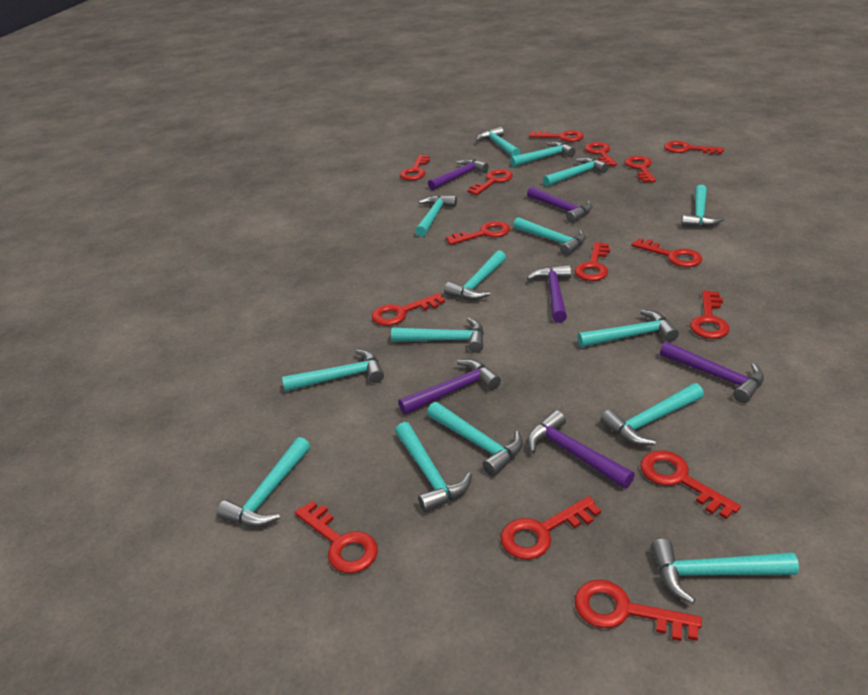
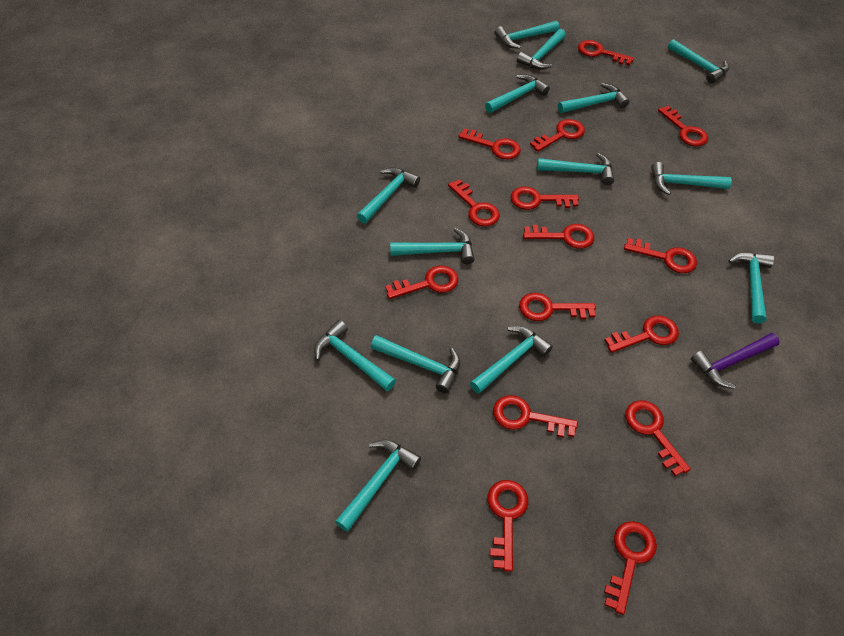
purple hammer: [398,359,501,414] [428,159,489,190] [527,186,592,223] [527,265,571,323] [527,410,635,488] [660,342,764,403] = 6 -> [691,333,780,389] = 1
turquoise hammer: [217,437,310,527] [282,349,384,392] [391,318,484,353] [395,422,472,513] [415,195,457,237] [427,402,523,476] [444,250,506,300] [476,127,521,156] [510,142,576,167] [513,217,586,256] [543,157,609,187] [577,310,679,347] [601,383,704,445] [651,539,799,604] [681,185,724,227] = 15 -> [314,320,396,391] [335,440,421,532] [357,167,420,224] [371,335,460,393] [390,228,475,264] [470,326,553,394] [485,74,550,113] [495,21,559,49] [517,29,566,70] [537,153,614,185] [558,83,629,113] [651,162,732,195] [668,39,729,83] [728,252,774,324] = 14

